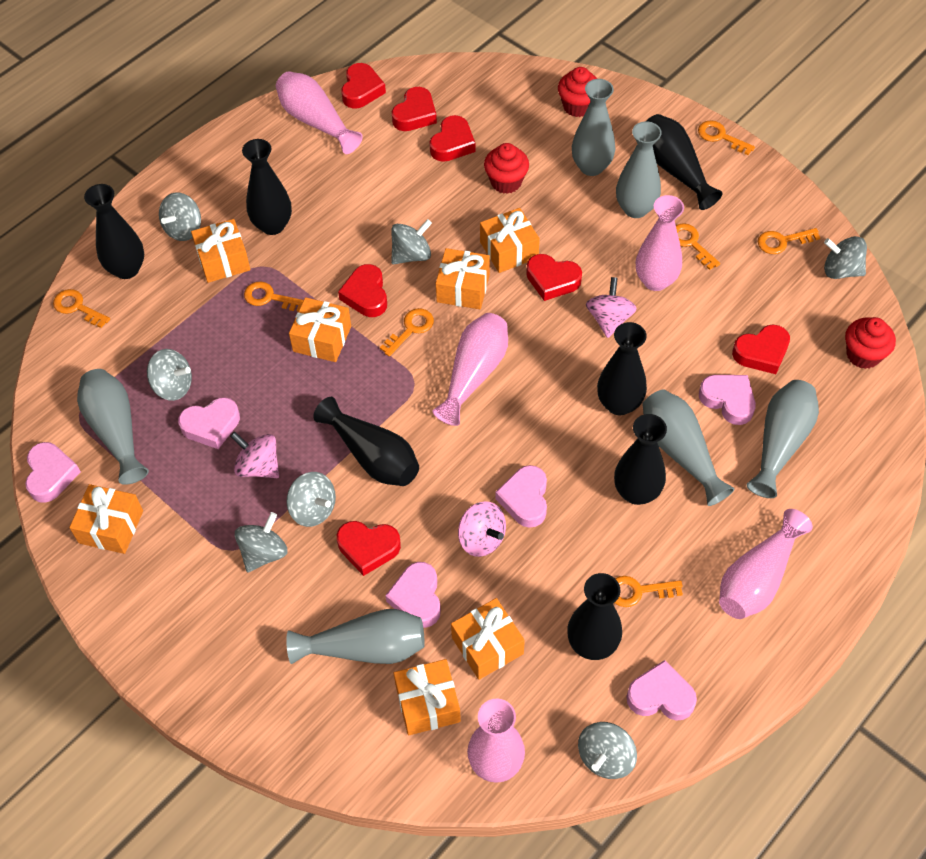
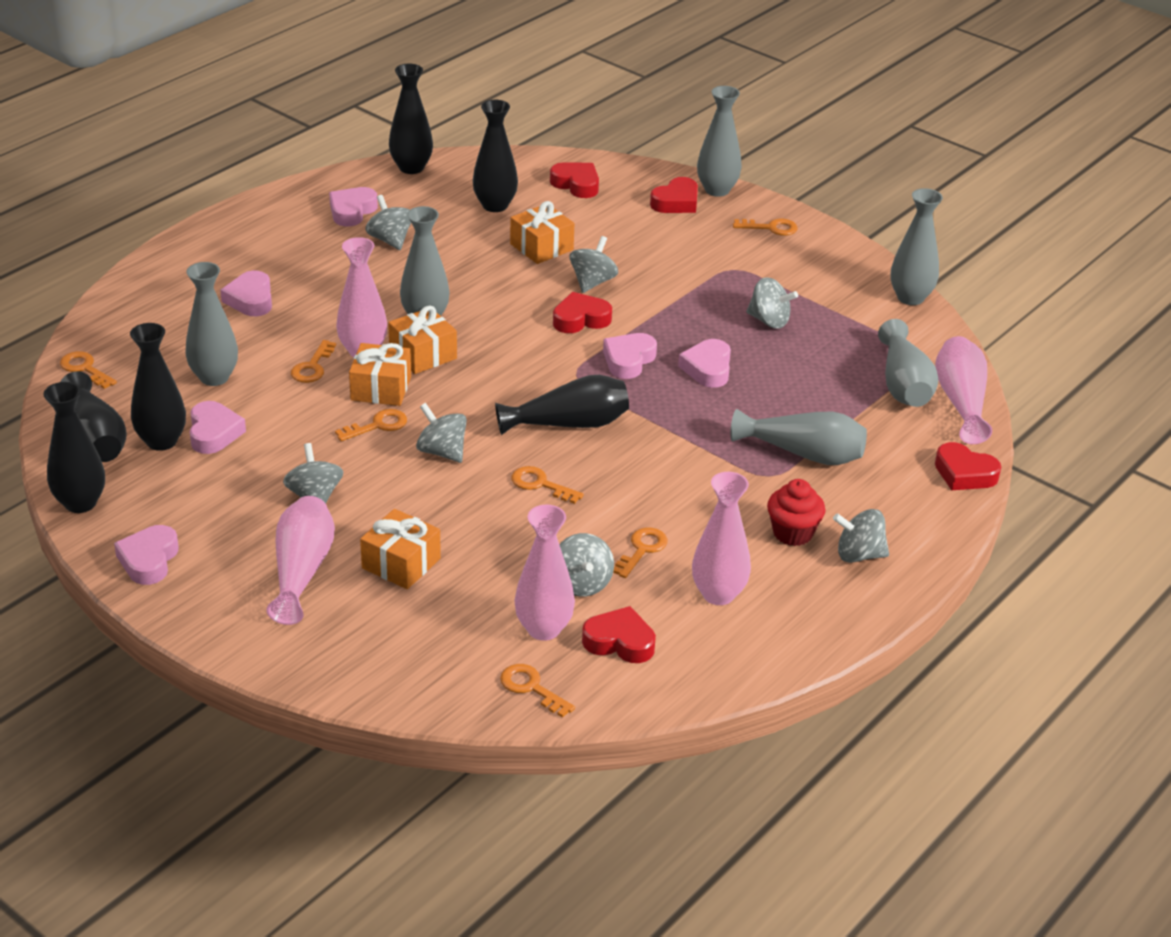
black vase: [84,184,144,279] [242,139,292,235] [313,397,419,486] [567,573,622,660] [597,322,647,415] [614,414,667,505] [646,114,722,210] = 7 -> [43,382,105,513] [60,371,127,462] [130,323,186,451] [389,64,433,174] [473,100,518,212] [495,375,629,435] = 6
orange gift: [69,484,143,554] [191,219,250,283] [289,297,351,362] [394,659,461,735] [436,248,490,309] [451,598,525,680] [480,208,540,273] = 7 -> [349,343,411,406] [360,509,441,589] [388,305,457,374] [510,201,574,264] = 4
pink spinning top: [230,432,279,478] [458,501,506,557] [586,277,637,338] = 3 -> none = 0
red cupcake: [484,143,529,194] [558,67,598,117] [845,317,896,369] = 3 -> [767,479,825,546] = 1
red heart: [337,521,401,576] [338,264,387,317] [341,63,386,109] [392,87,437,131] [430,115,475,162] [526,254,582,301] [732,325,790,374] = 7 -> [550,162,599,198] [553,292,612,333] [582,606,656,663] [650,177,698,213] [935,442,1001,490] = 5

